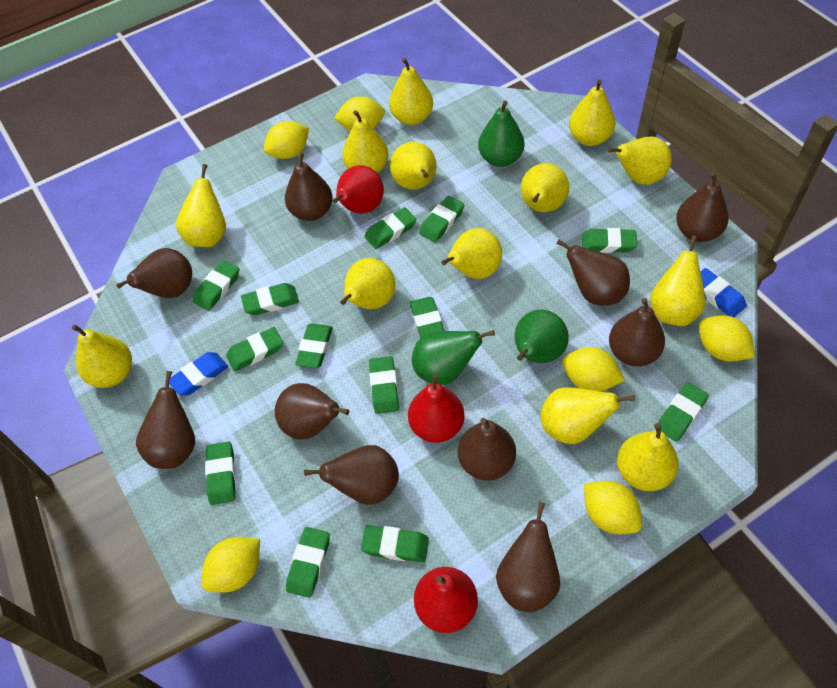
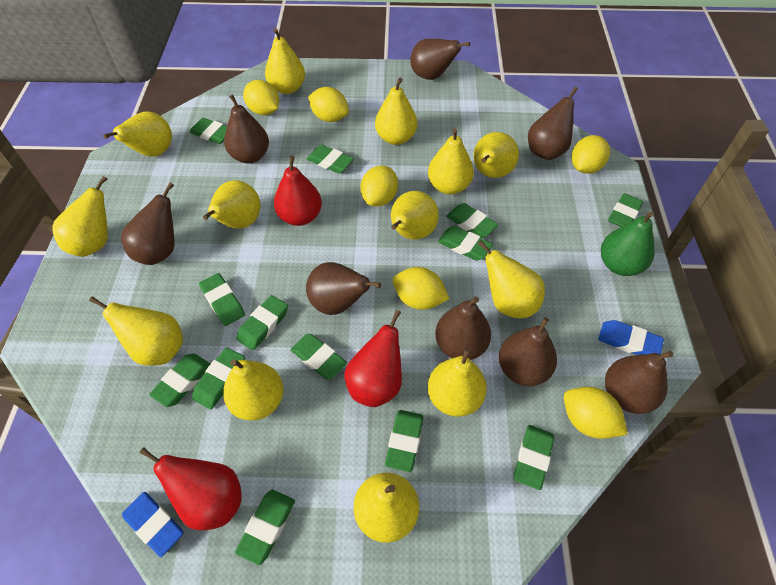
brown pear: [116,248,192,298] [136,371,195,469] [275,383,349,440] [285,152,333,221] [304,445,399,505] [458,418,516,481] [496,502,560,612] [556,240,630,306] [609,298,665,366] [676,172,729,242] = 10 -> [121,182,175,265] [224,94,269,163] [306,262,381,315] [410,38,470,80] [435,296,491,360] [499,317,557,386] [528,87,578,160] [605,351,673,414] = 8
green pear: [412,330,495,385] [478,101,525,167] [515,310,569,363] = 3 -> [601,211,655,276] = 1

